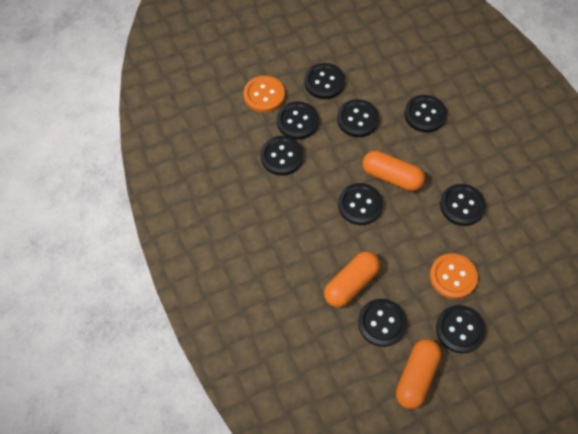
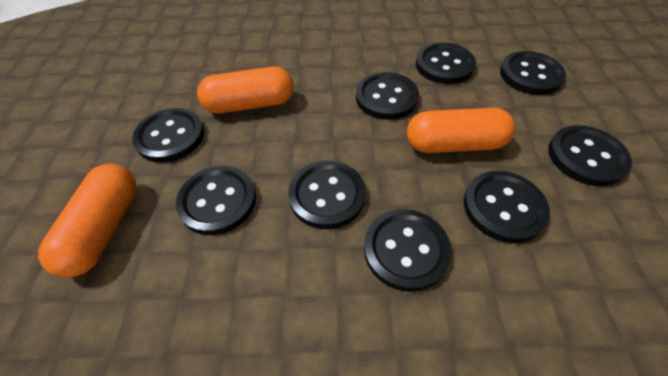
orange button: [244,76,285,112] [430,253,478,299] = 2 -> none = 0

